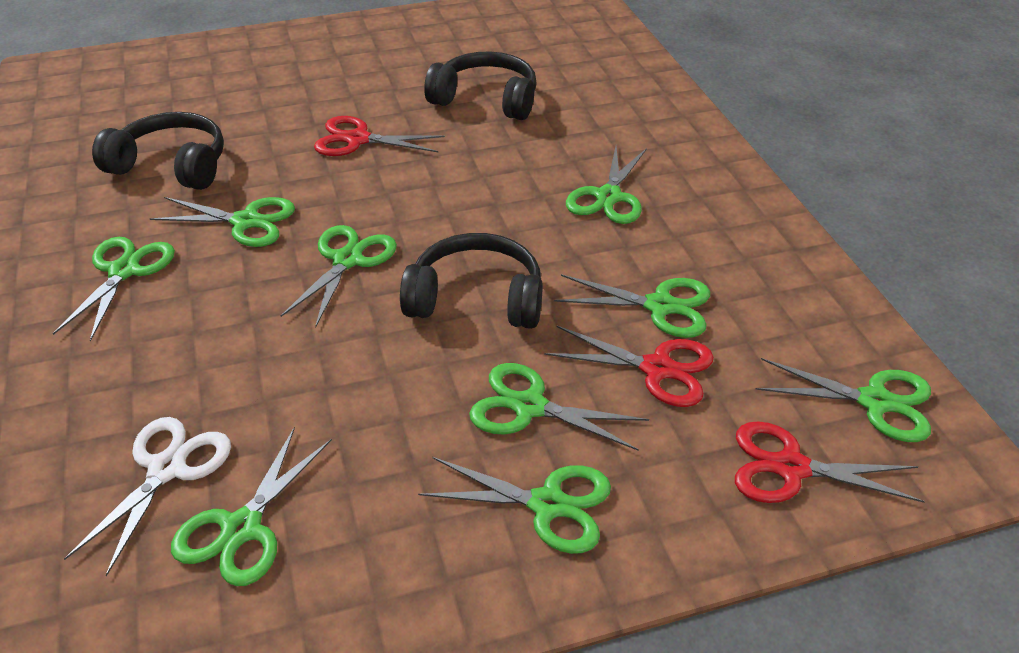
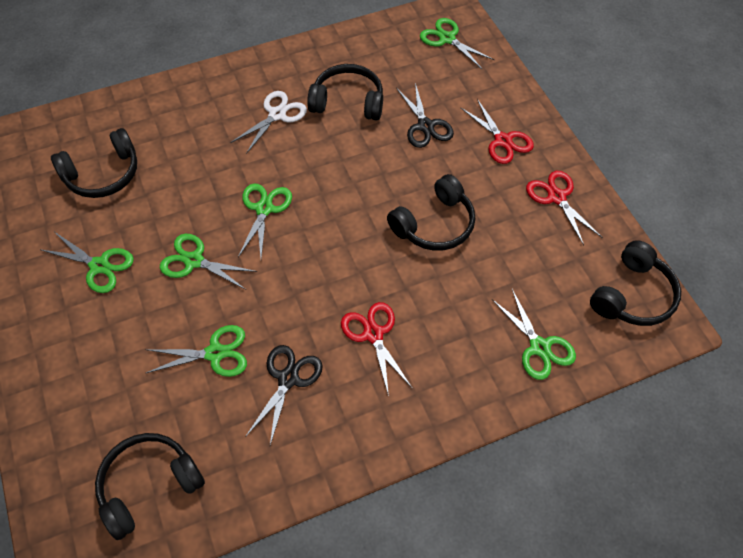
black headphones: [92,112,224,190] [400,233,543,329] [424,51,537,120] = 3 -> [51,128,137,198] [95,433,205,540] [307,64,383,120] [387,174,475,251] [590,240,681,326] = 5
black scissors: none = 0 -> [245,345,323,445] [396,83,454,148] = 2
green scissors: [53,237,175,342] [149,197,295,247] [171,427,332,586] [281,225,397,327] [418,457,611,554] [469,363,649,451] [554,274,710,338] [566,146,647,224] [755,358,931,442] = 9 -> [41,232,134,293] [145,325,247,377] [160,234,257,290] [238,183,292,257] [420,18,495,69] [492,289,576,380] = 6

